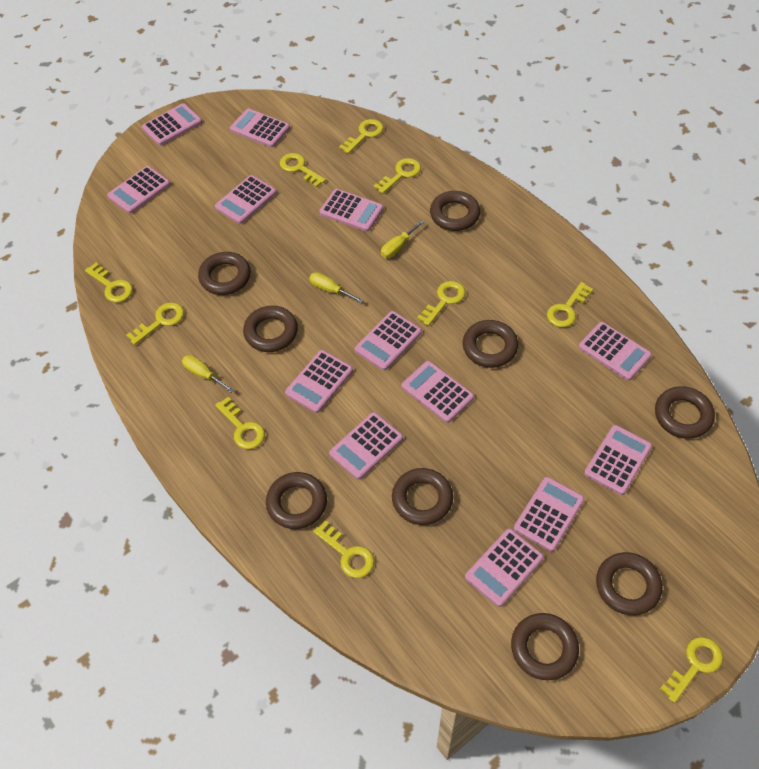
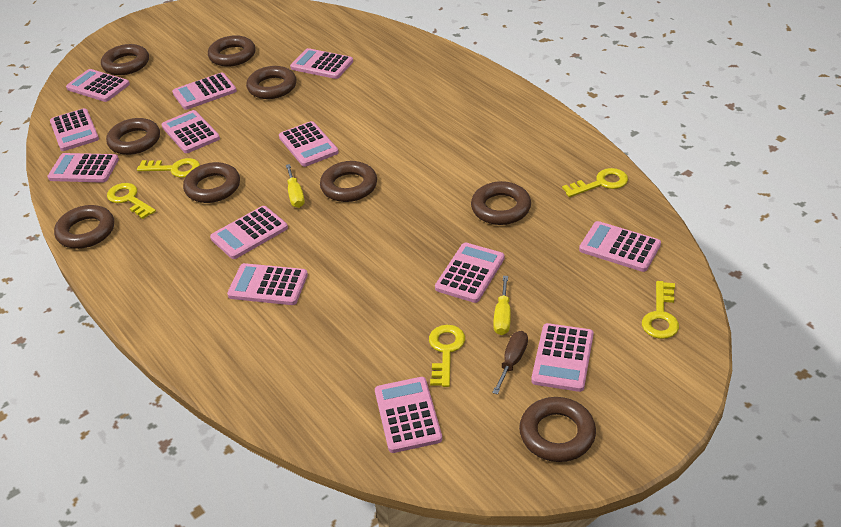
brown screwdriver: none = 0 -> [492,331,528,395] = 1
yellow key: [85,263,133,302] [126,302,184,345] [215,397,265,449] [280,153,326,188] [313,520,374,578] [339,119,384,154] [373,158,421,194] [417,281,465,326] [547,282,593,327] [660,637,723,703] = 10 -> [107,183,156,219] [137,158,200,178] [429,325,465,387] [562,168,628,197] [642,281,679,339] = 5
yellow screwdriver: [182,355,234,393] [309,272,364,303] [381,220,424,258] = 3 -> [286,164,305,208] [493,276,511,335] = 2

